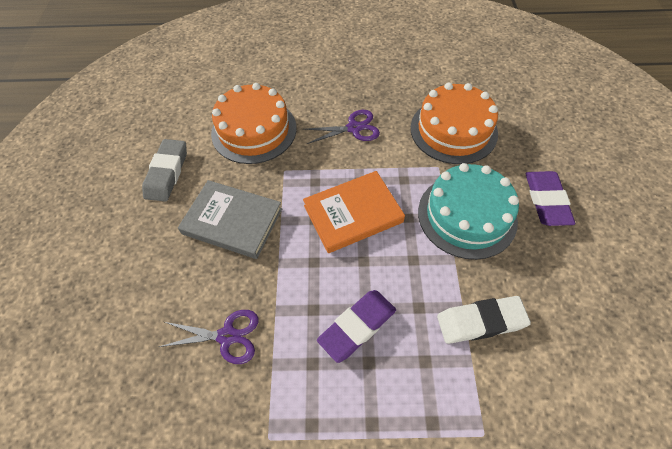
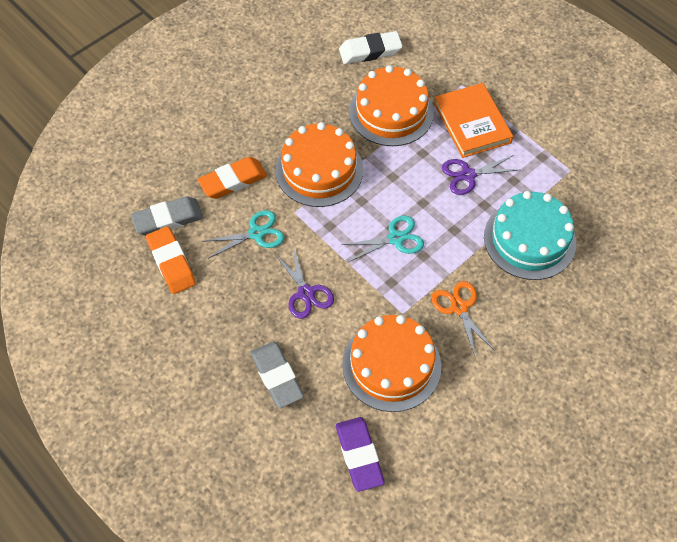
grey book: [178,180,282,259] = 1 -> none = 0
grey eraser: [142,139,187,202] = 1 -> [131,196,204,236] [250,341,304,408] = 2
orange cake: [211,83,297,164] [411,82,498,164] = 2 -> [275,122,363,207] [342,315,441,412] [349,65,434,146] = 3
orange eraser: none = 0 -> [146,226,196,294] [197,157,267,199] = 2
orange scissors: none = 0 -> [431,281,495,356] = 1
purple eraser: [317,290,396,363] [526,171,575,226] = 2 -> [336,417,385,492] = 1
turquoise scissors: none = 0 -> [202,210,284,258] [341,216,424,262] = 2

